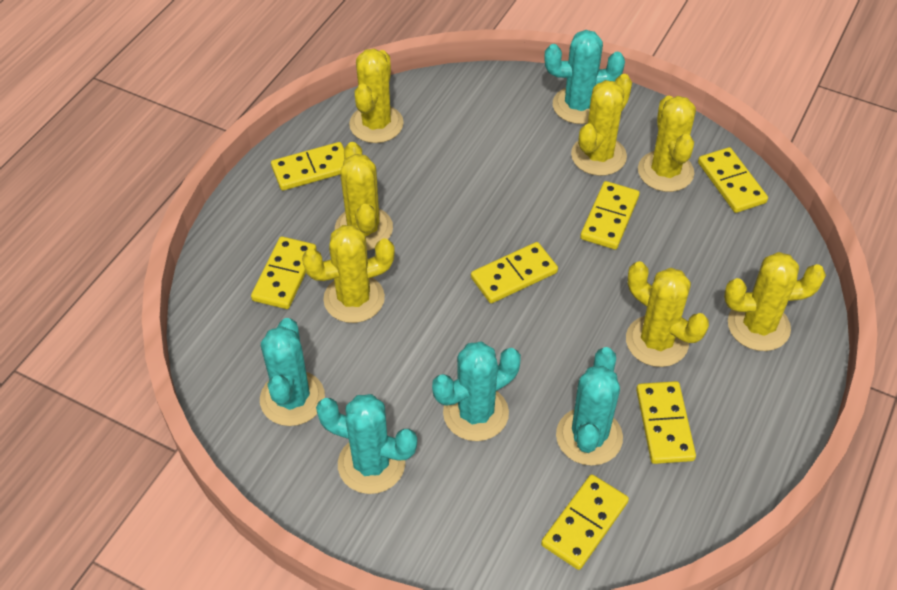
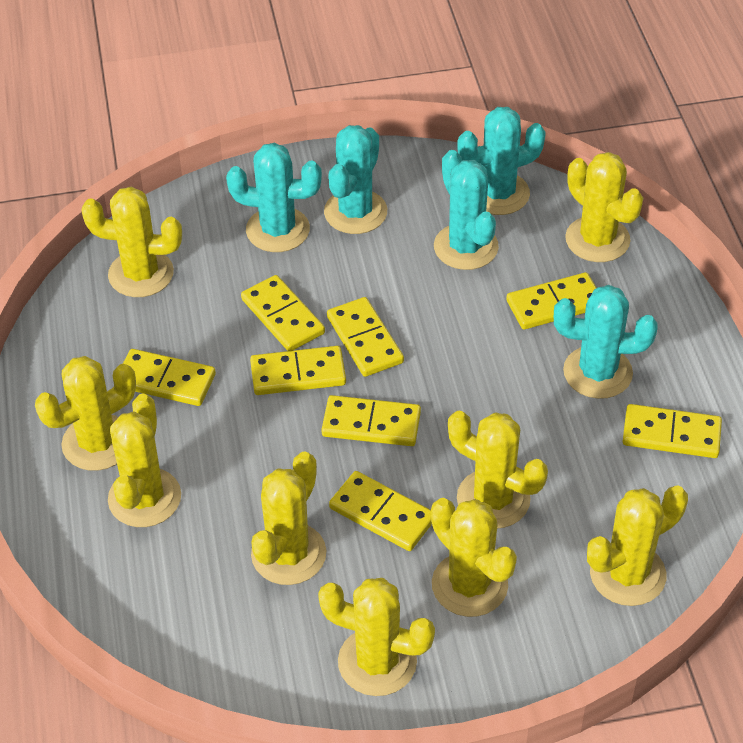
yellow cactus: [302,225,395,323] [335,142,393,251] [349,49,404,143] [571,74,632,176] [626,261,709,367] [638,96,696,192] [724,252,826,351] = 7 -> [35,356,136,471] [81,187,182,297] [108,394,181,527] [251,451,326,585] [318,578,435,696] [431,498,517,617] [448,411,548,528] [565,152,643,262] [587,485,688,606] = 9
yellow domino: [251,237,316,309] [271,142,345,191] [471,242,558,303] [541,474,629,570] [580,181,640,250] [636,381,696,464] [698,147,768,213] = 7 -> [123,349,216,406] [241,275,325,351] [250,346,346,395] [321,395,421,446] [327,297,404,377] [329,471,432,551] [506,272,596,329] [623,404,722,458] = 8

